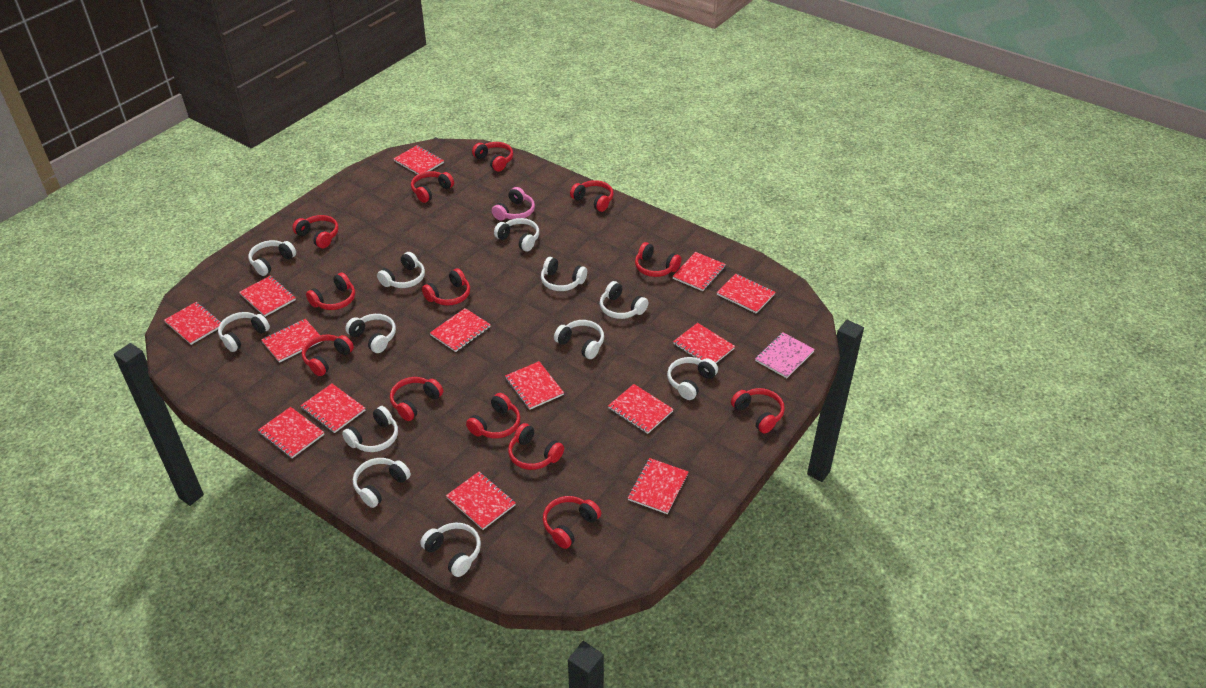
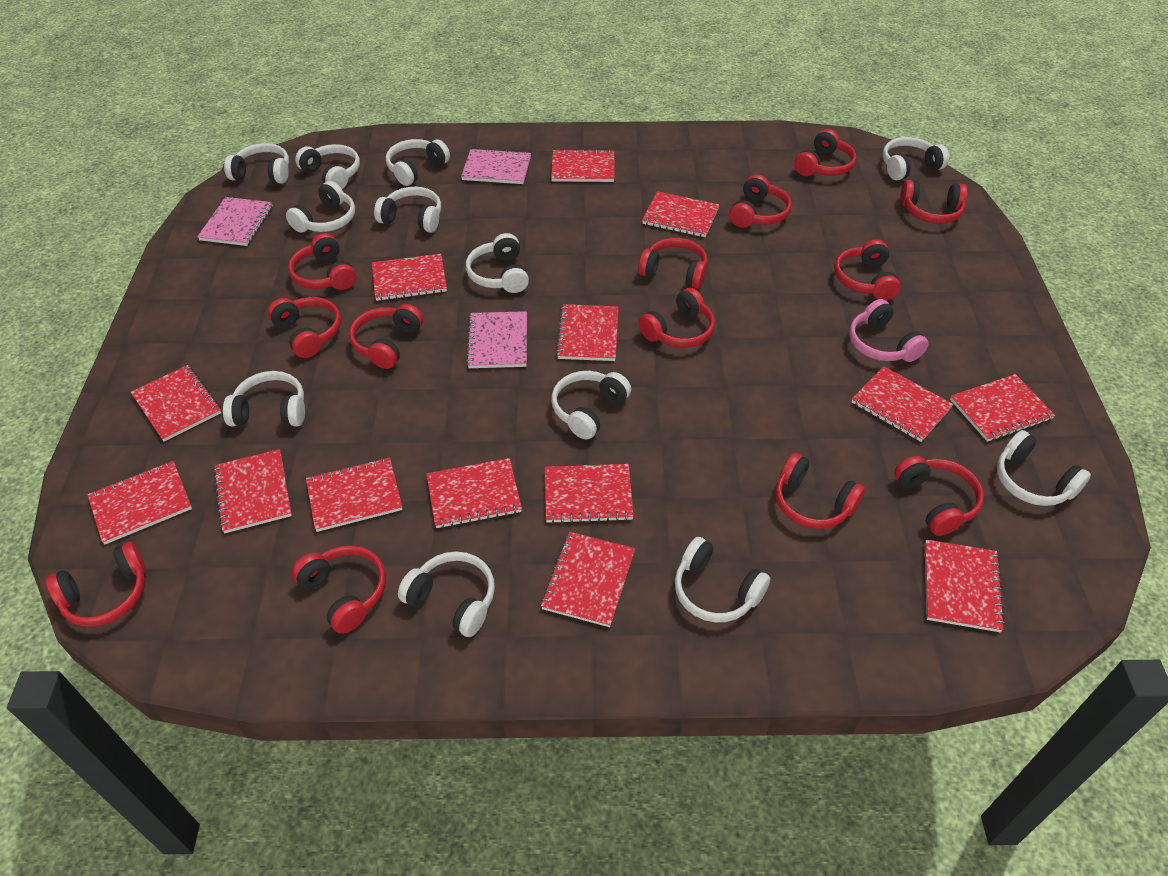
pink notebook: [755,332,815,378] = 1 -> [197,197,273,246] [461,148,531,184] [466,311,527,368] = 3

